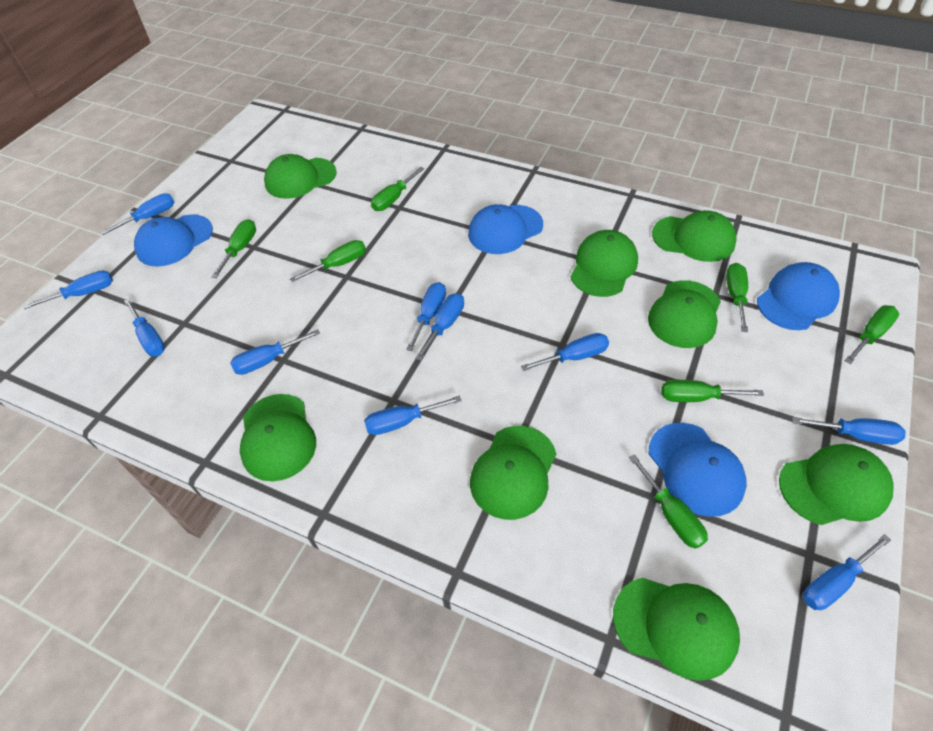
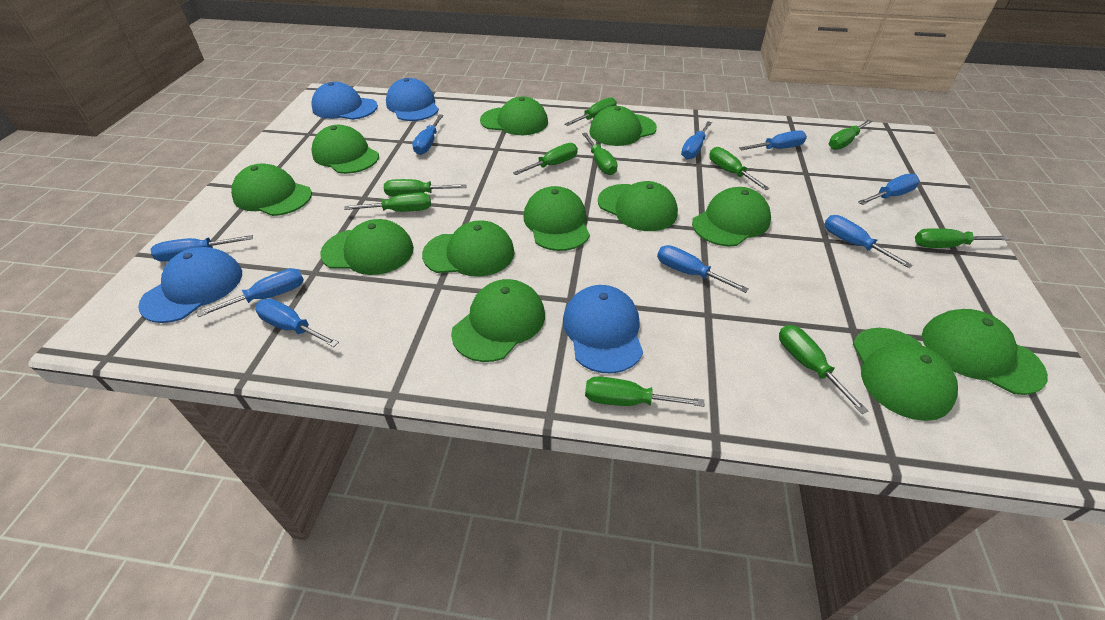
blue screwdriver: [23,270,113,309] [100,193,174,235] [124,298,165,357] [230,329,320,375] [364,396,462,435] [406,282,446,351] [415,293,464,361] [521,333,609,371] [792,417,906,445] [803,534,891,610] = 10 -> [151,235,253,262] [197,268,304,317] [255,299,339,347] [412,114,444,155] [657,245,749,293] [681,121,712,159] [739,130,807,150] [824,215,913,268] [858,174,920,205] = 9
green cap: [240,394,316,481] [264,154,337,199] [470,426,556,520] [571,230,638,297] [613,578,740,681] [648,280,721,348] [652,210,737,262] [779,444,894,525] = 8 -> [231,163,312,216] [311,125,379,174] [320,219,414,275] [422,220,515,277] [451,279,545,362] [480,96,548,135] [524,186,590,251] [589,106,657,146] [598,181,678,231] [692,187,771,246] [853,328,958,421] [922,309,1048,395] = 12
green screwdriver: [211,219,256,278] [290,240,366,282] [371,167,424,211] [629,454,708,549] [662,380,764,402] [726,263,748,332] [845,305,899,364] = 7 -> [344,193,431,212] [384,179,467,197] [513,143,578,175] [564,97,617,126] [582,133,618,175] [585,376,705,407] [709,147,769,190] [779,325,868,414] [829,120,872,150] [915,228,1010,248] = 10

